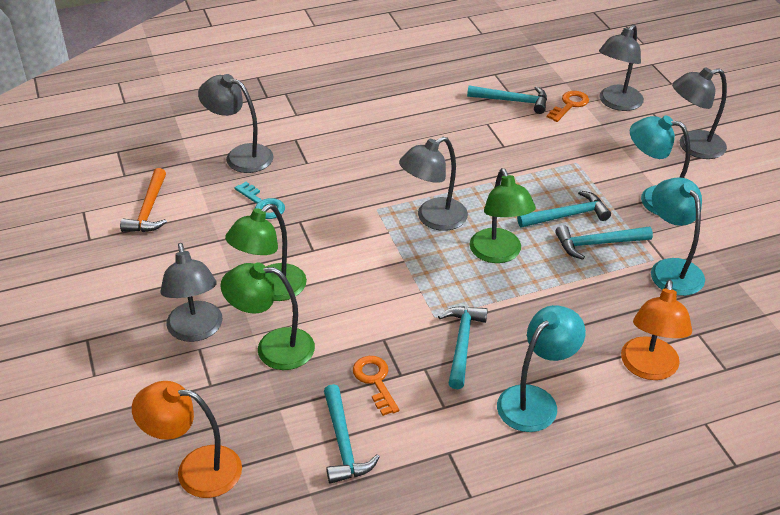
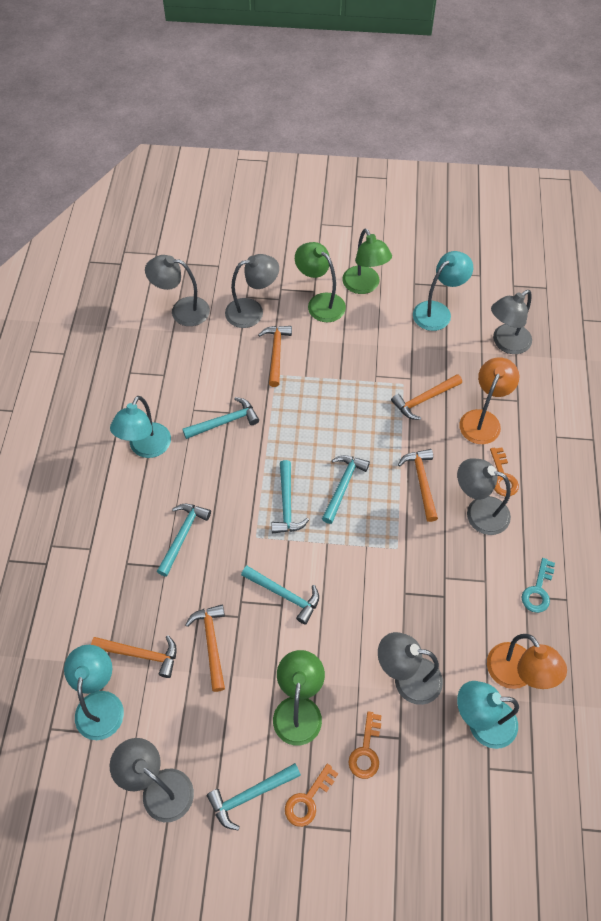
grey lamp: [160,243,222,342] [198,74,274,173] [399,137,468,231] [599,24,644,111] [672,67,727,159] = 5 -> [109,738,194,822] [145,255,210,326] [225,254,279,328] [378,632,443,705] [457,458,511,535] [491,290,532,354] = 6
orange hammer: [120,168,167,232] = 1 -> [91,635,177,678] [185,605,225,692] [258,326,292,387] [391,374,462,420] [398,449,438,522] = 5
orange key: [353,356,399,416] [547,91,589,122] = 2 -> [285,764,338,827] [348,711,382,779] [490,447,519,497] = 3
turquoise hammer: [324,384,380,484] [438,306,488,389] [467,85,547,114] [517,191,611,228] [555,225,653,260] = 5 -> [157,504,211,577] [182,397,259,439] [207,763,301,830] [241,566,319,625] [272,460,309,533] [322,455,370,524] = 6
turquoise lamp: [497,305,586,432] [630,116,691,215] [651,177,705,296] = 3 -> [64,645,124,740] [110,396,171,458] [413,251,473,331] [457,681,519,749] = 4

